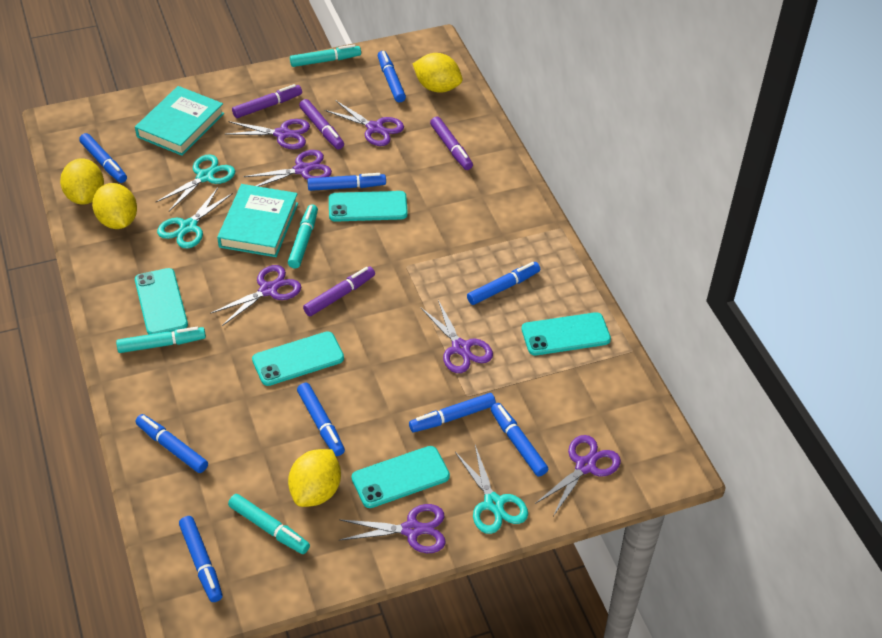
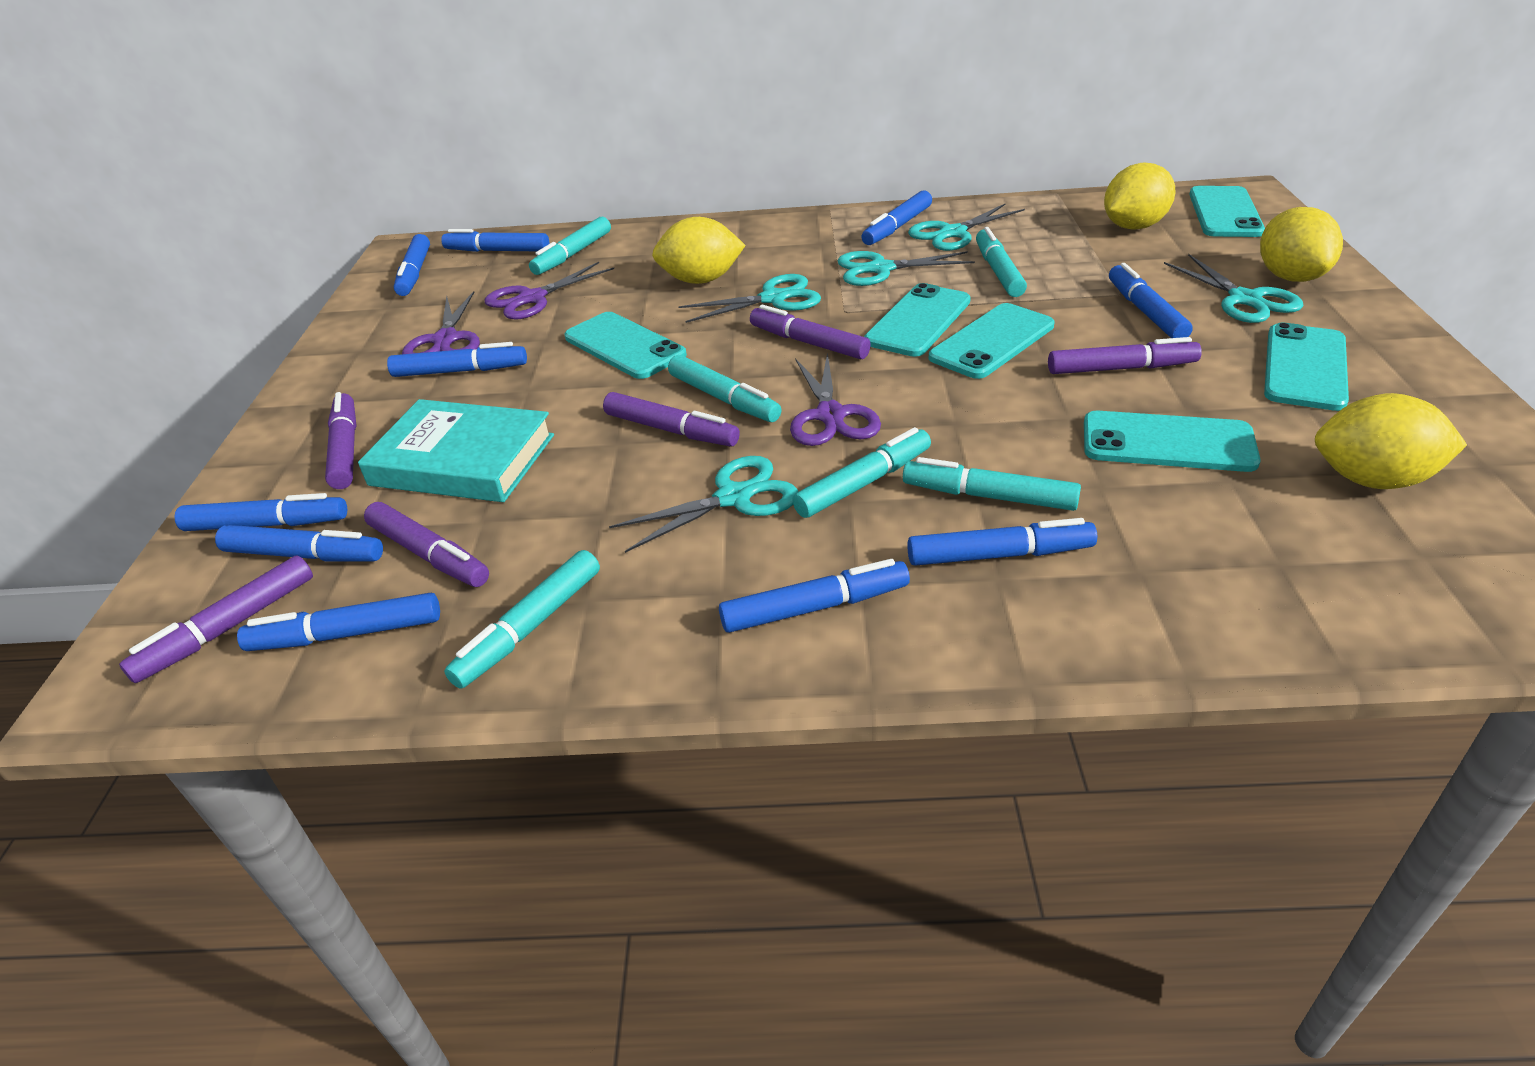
blue marker: [79,133,127,183] [135,414,208,473] [179,516,223,602] [297,383,345,456] [307,173,386,191] [378,51,406,102] [409,393,496,432] [467,262,540,305] [491,403,548,477] = 9 -> [174,493,347,531] [215,525,383,562] [237,593,440,651] [387,342,527,377] [394,234,430,296] [441,229,549,252] [719,559,910,633] [862,191,932,245] [907,518,1097,566] [1109,263,1193,338] = 10
purple marker: [232,84,302,118] [299,99,344,150] [303,266,375,316] [430,117,473,170] = 4 -> [119,555,313,683] [325,392,357,489] [364,502,489,587] [603,392,740,446] [750,304,871,359] [1048,337,1202,374] = 6
purple scissors: [210,265,301,326] [226,119,310,149] [244,150,332,187] [325,100,404,146] [339,504,445,553] [421,300,493,373] [535,435,621,516] = 7 -> [402,291,480,354] [484,262,614,320] [790,352,881,446] = 3
turquoise book: [135,86,224,156] [217,184,298,257] = 2 -> [358,399,554,502] = 1
turquoise marker: [116,327,206,353] [228,494,310,554] [288,204,318,268] [290,44,361,67] = 4 -> [444,550,600,689] [529,217,611,275] [668,355,782,422] [792,427,931,518] [903,457,1081,511] [976,227,1027,297] = 6
turquoise phone: [135,268,188,335] [252,331,344,386] [329,191,408,222] [352,446,450,508] [521,312,611,355] = 5 -> [565,312,687,379] [864,283,971,357] [929,303,1055,379] [1084,411,1261,472] [1189,186,1265,237] [1264,322,1349,411] = 6
turquoise scissors: [155,154,235,211] [157,188,233,249] [455,445,528,534] = 3 -> [609,456,798,553] [678,274,821,323] [837,251,975,286] [908,204,1025,251] [1164,254,1303,323] = 5

